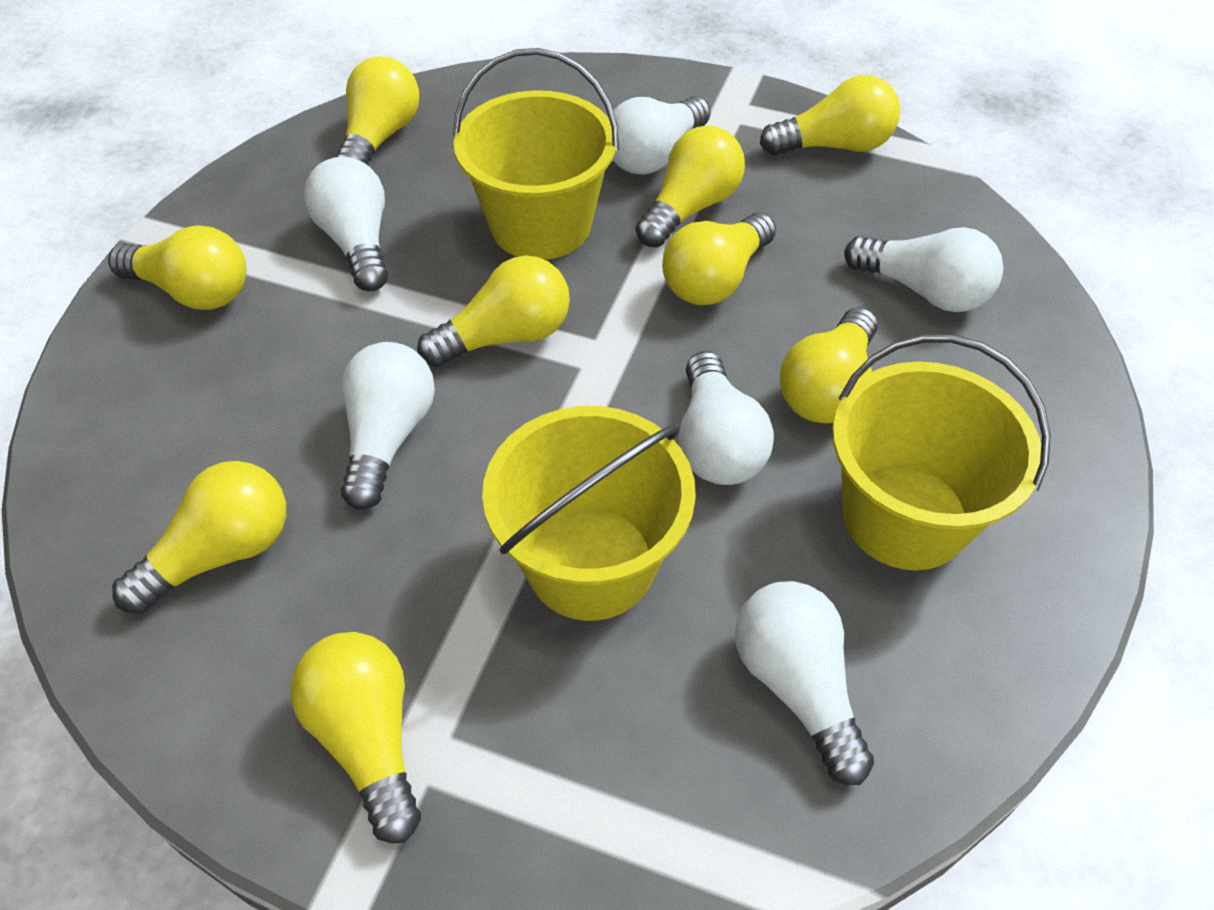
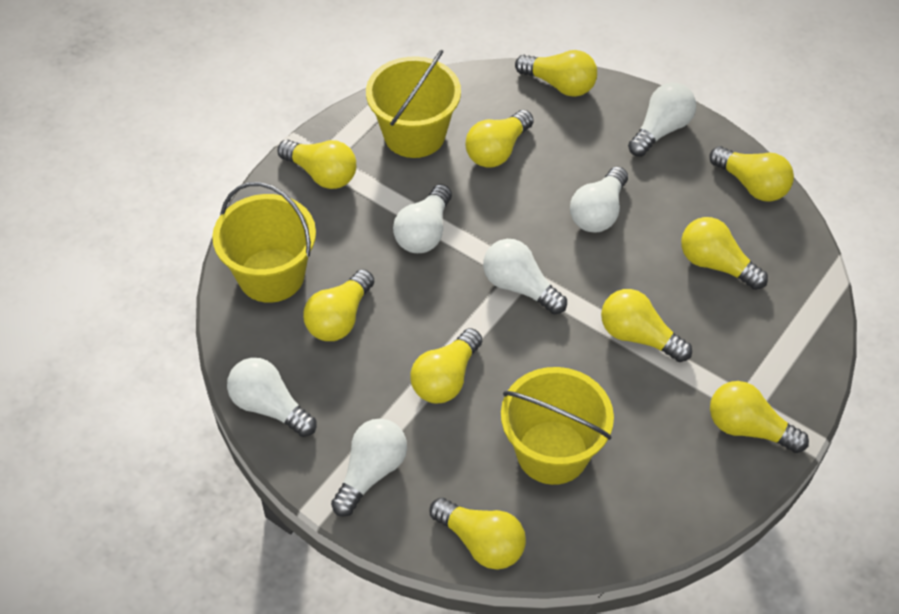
yellow light bulb: [108,225,246,310] [112,461,286,614] [291,632,421,843] [336,56,419,165] [417,256,570,368] [636,125,745,247] [662,212,776,305] [760,75,900,156] [780,307,878,423] = 9 -> [277,140,356,189] [303,269,374,341] [410,328,482,403] [430,497,526,570] [465,110,534,168] [515,50,597,97] [601,289,692,362] [681,217,768,290] [709,146,794,202] [710,381,809,453] = 10

